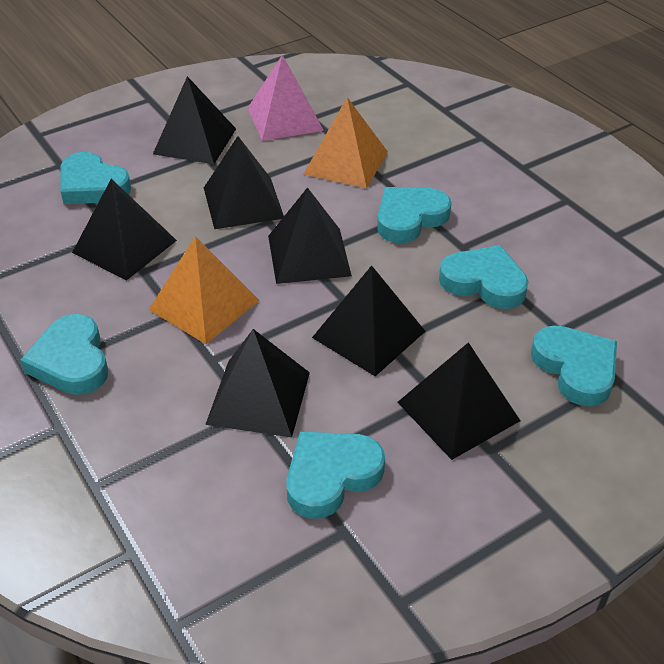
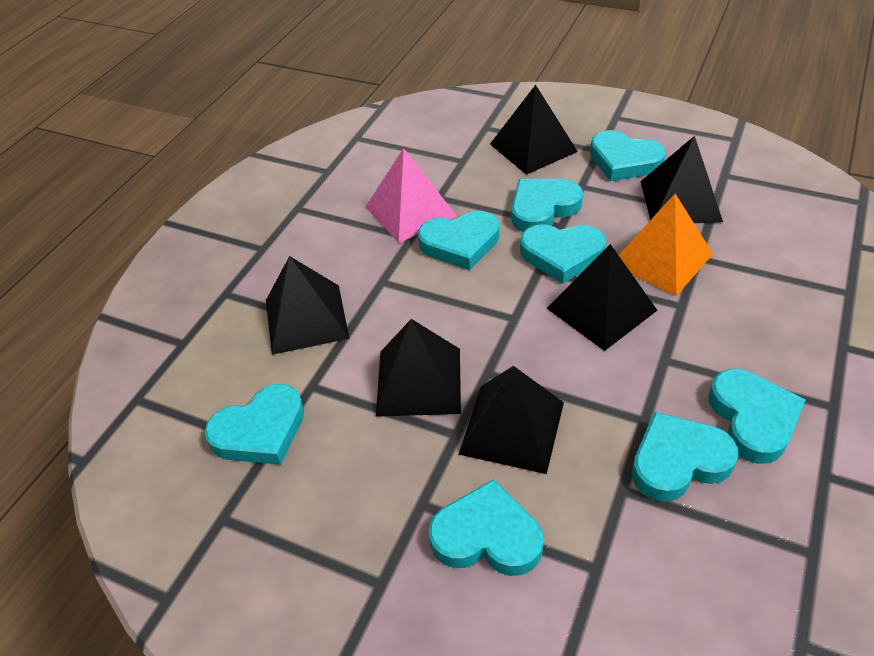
black pyramid: [72,179,177,281] [153,76,236,164] [204,136,284,229] [205,329,310,437] [268,187,352,284] [312,265,425,376] [397,342,521,460] = 7 -> [266,256,350,355] [376,319,461,417] [459,366,564,474] [490,85,578,175] [547,244,657,351] [640,136,723,223] = 6
orange pyramid: [149,236,260,344] [304,97,388,188] = 2 -> [619,194,713,296] = 1
turquoise heart: [20,314,108,395] [61,152,131,204] [286,431,385,519] [377,187,452,243] [439,245,528,309] [531,326,617,406] = 6 -> [205,384,304,465] [418,211,499,270] [429,479,544,576] [512,179,583,232] [520,224,606,284] [590,130,666,181] [632,412,738,502] [708,369,805,464] = 8

